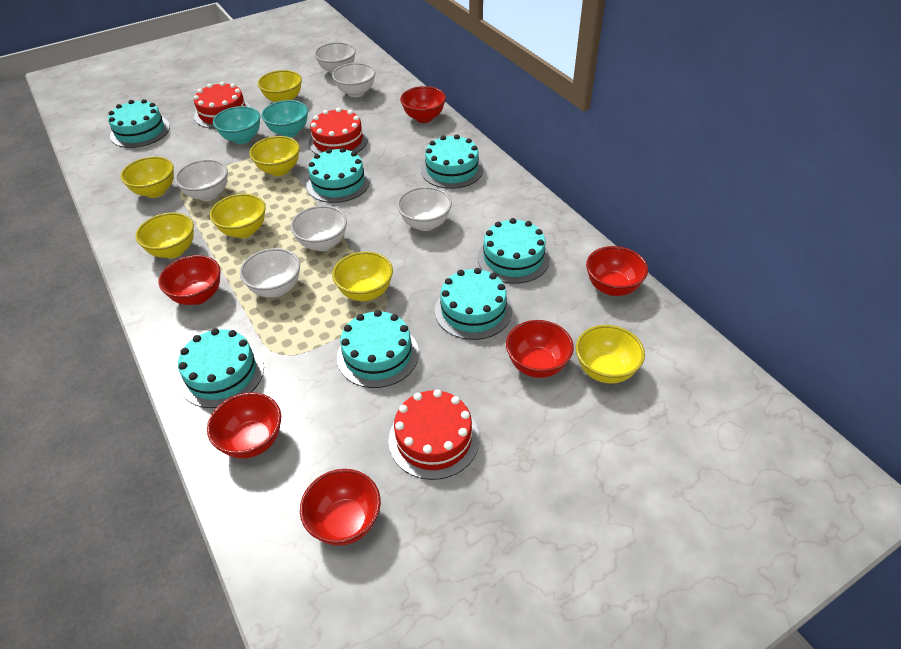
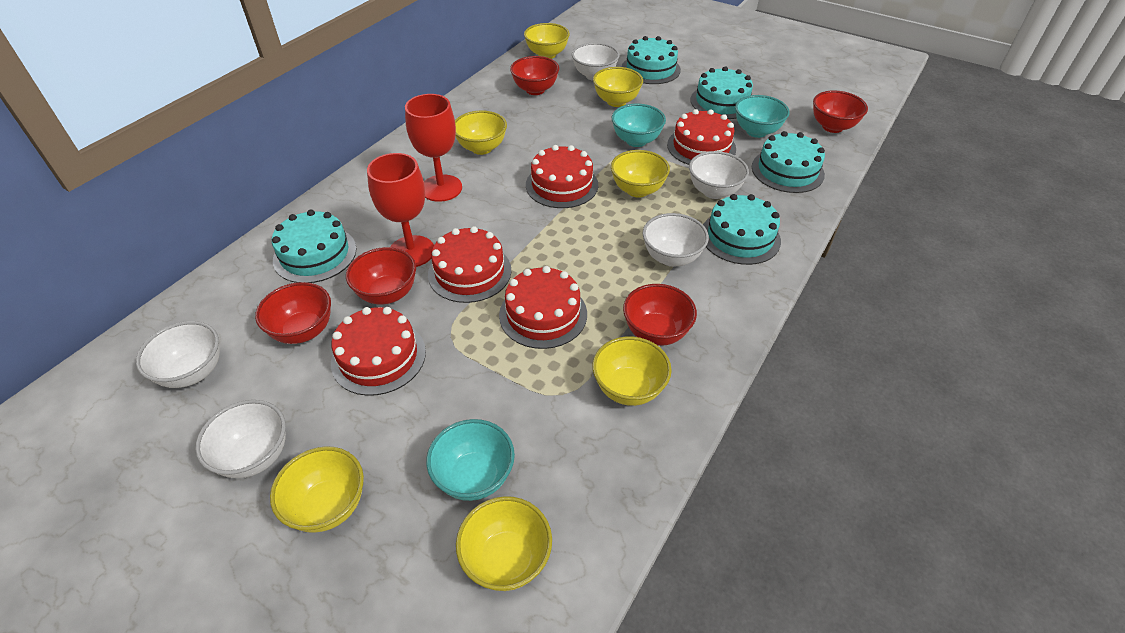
red bowl: [158,255,221,305] [207,392,281,459] [300,469,381,546] [400,86,446,123] [506,320,574,378] [586,246,648,296] = 6 -> [255,282,331,344] [346,247,416,305] [510,56,559,95] [623,284,697,346] [813,91,868,133] = 5
red cake: [194,82,251,129] [309,108,368,154] [389,389,479,480] = 3 -> [331,307,426,396] [428,226,511,303] [499,266,587,349] [526,145,598,208] [667,109,736,165] = 5
red goblet: none = 0 -> [367,153,434,267] [405,94,462,202] = 2
turquoise bowl: [213,106,261,144] [261,100,308,137] = 2 -> [426,419,515,501] [612,104,666,147] [735,95,790,138] = 3
turquoise cake: [108,99,170,148] [178,328,264,408] [306,147,370,203] [337,310,419,388] [421,135,484,189] [435,268,512,340] [477,218,550,284] = 7 -> [272,209,357,283] [622,36,681,84] [690,66,753,119] [703,194,781,265] [752,131,825,193] = 5
white bowl: [175,159,228,201] [240,248,300,297] [291,205,347,251] [314,42,356,74] [332,63,375,97] [397,187,452,231] = 6 -> [136,321,220,388] [195,400,286,478] [572,43,620,81] [643,213,709,267] [689,151,749,199] = 5

